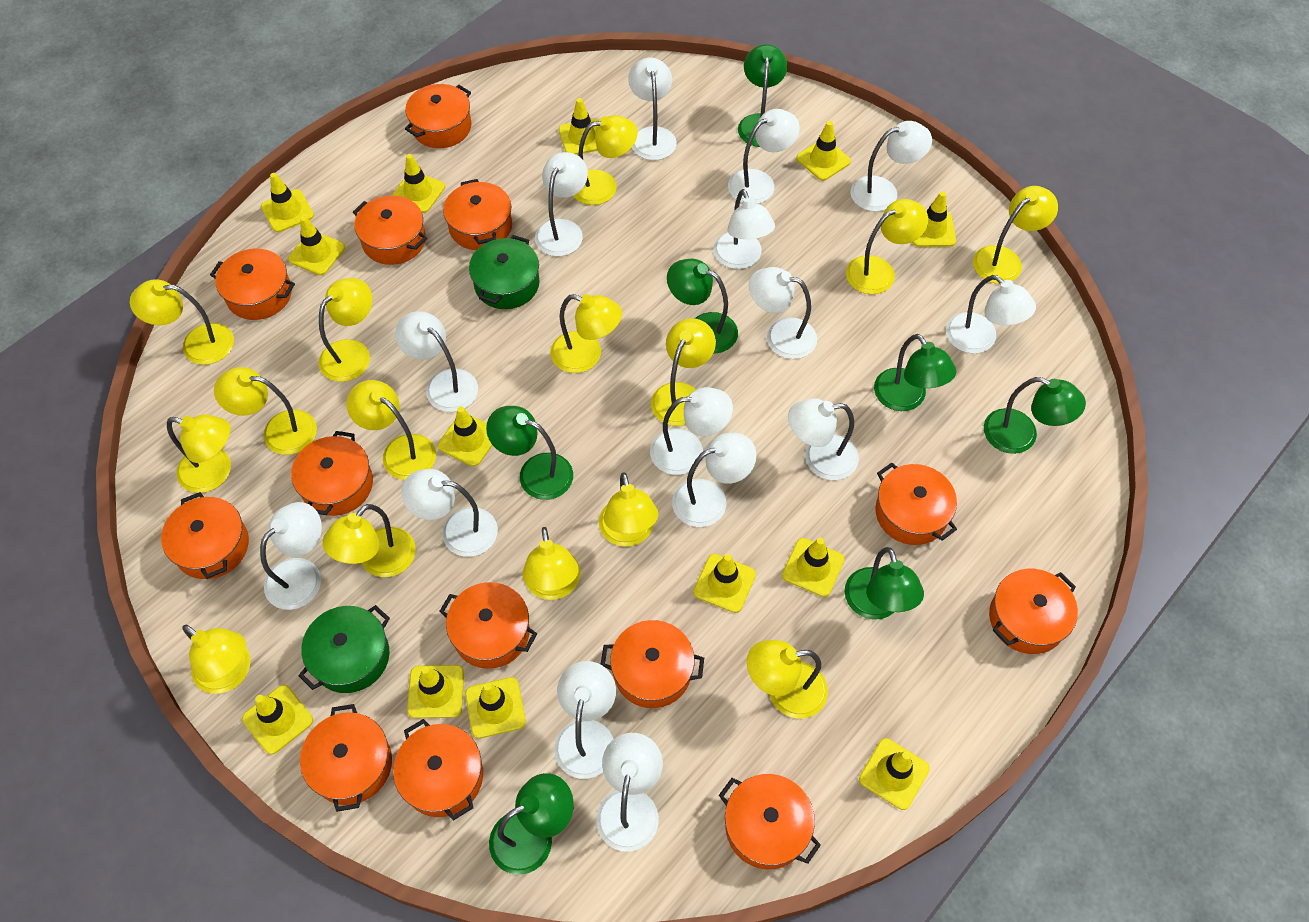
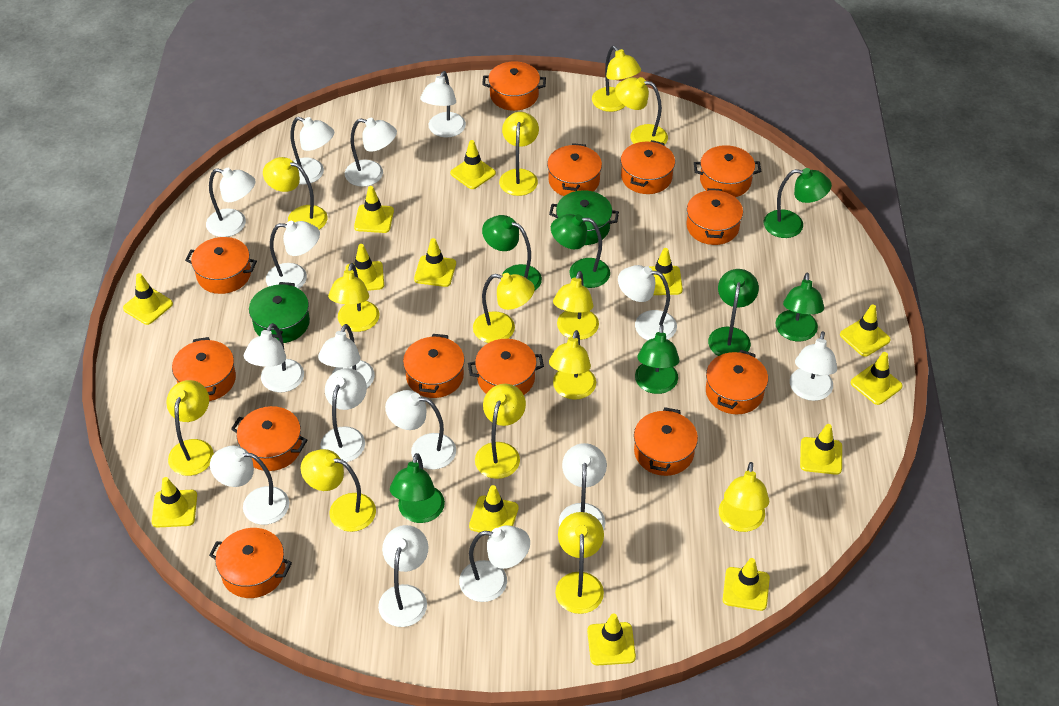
yellow lamp: [130,279,234,365] [167,414,231,493] [182,625,251,694] [214,367,317,455] [319,278,372,382] [322,504,416,577] [346,380,436,480] [523,527,580,600] [551,294,622,373] [573,115,638,205] [599,472,658,547] [651,318,716,426] [747,640,828,718] [846,199,928,294] [973,186,1058,284] = 15 -> [166,380,214,476] [263,157,328,230] [301,449,376,532] [328,263,380,332] [473,273,535,343] [475,384,526,479] [499,112,539,196] [549,330,596,400] [553,271,599,340] [555,512,604,614] [592,46,641,112] [615,77,668,145] [719,462,769,532] = 13

